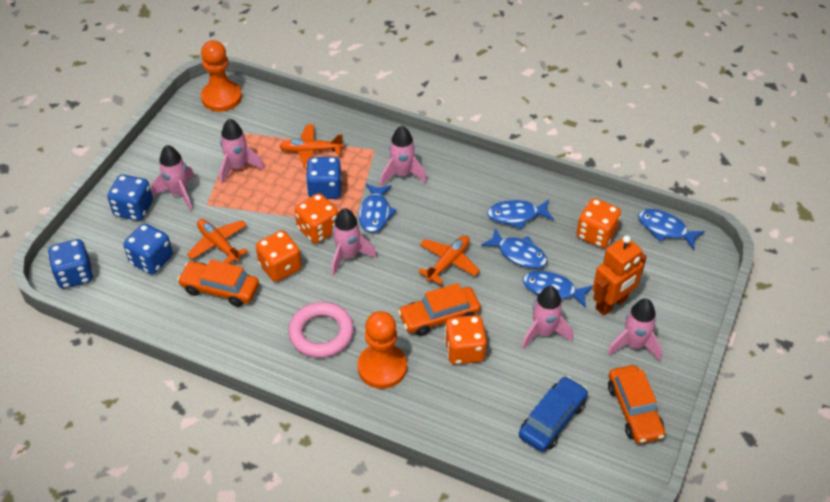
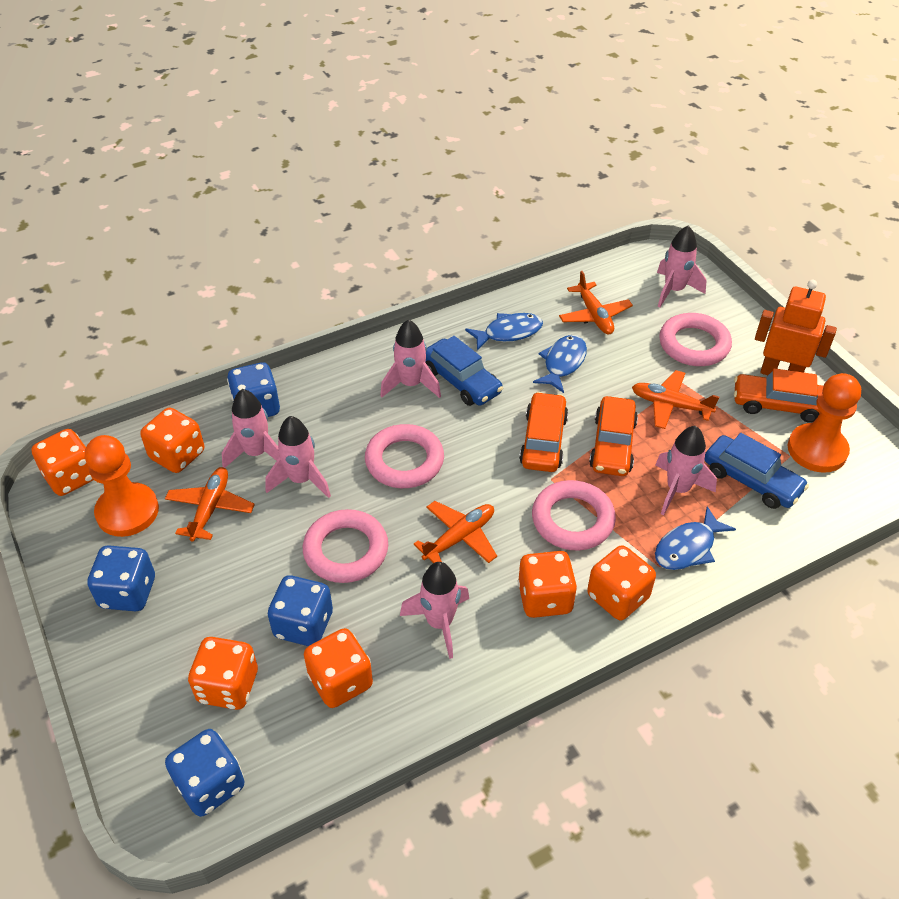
blue car: [519,376,588,452] = 1 -> [426,336,503,406] [705,433,809,509] = 2
blue fish: [359,184,397,233] [481,228,547,269] [487,199,554,229] [523,271,593,308] [638,209,705,249] = 5 -> [465,313,543,350] [533,335,587,393] [655,506,736,570] = 3
orange dice: [256,230,302,282] [295,193,338,244] [444,315,487,365] [576,198,621,248] = 4 -> [31,429,93,496] [140,408,204,473] [188,637,258,710] [304,628,373,708] [518,551,577,618] [587,545,656,620] = 6
orange plane: [187,219,248,264] [279,124,344,169] [418,235,480,285] = 3 -> [165,467,255,542] [413,501,497,563] [559,271,633,335] [632,370,719,429] = 4
pink ring: [288,302,354,358] = 1 -> [303,509,388,583] [365,424,444,488] [532,480,616,551] [659,313,732,366] = 4

